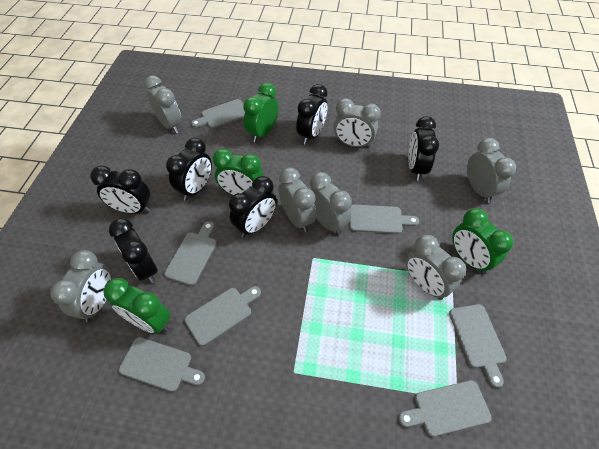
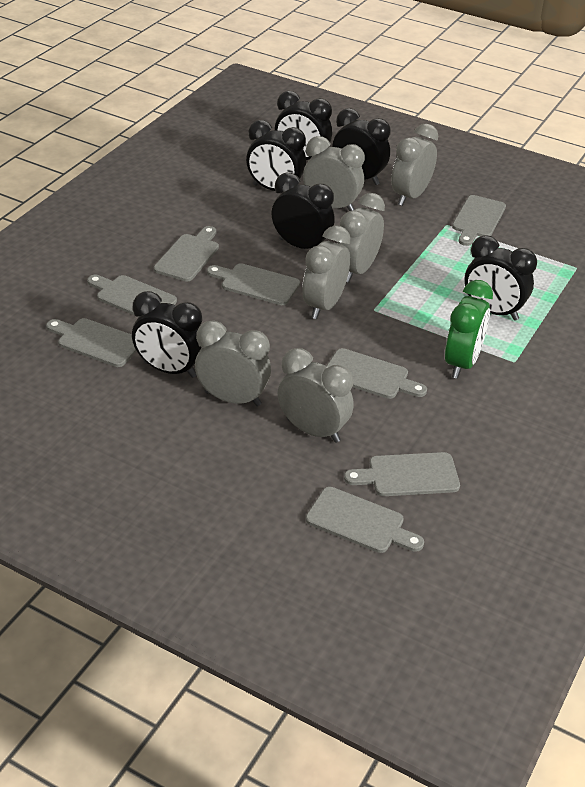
green clock: [103,278,170,334] [213,149,263,195] [243,83,278,142] [452,208,514,274] = 4 -> [445,280,493,379] = 1
grey clock: [50,250,112,322] [144,75,182,134] [278,167,316,232] [310,172,352,235] [334,98,381,148] [406,235,466,300] [467,138,516,203] = 7 -> [195,320,271,406] [278,348,354,443] [302,225,351,319] [303,136,365,211] [337,193,385,283] [391,124,438,206] = 6
grey cutting board: [119,337,205,392] [164,221,217,286] [184,286,261,346] [191,99,245,128] [350,204,419,234] [398,380,492,437] [449,304,507,388] = 7 -> [46,318,137,367] [87,275,177,317] [154,226,219,282] [207,263,300,305] [306,487,424,553] [327,348,427,399] [344,452,460,496] [452,195,506,246] = 8

